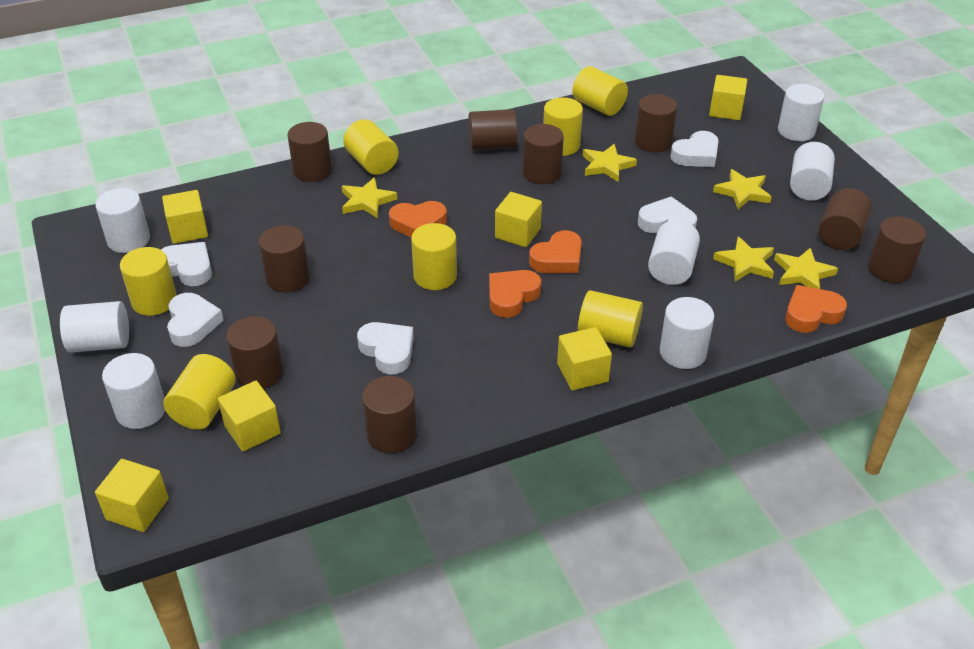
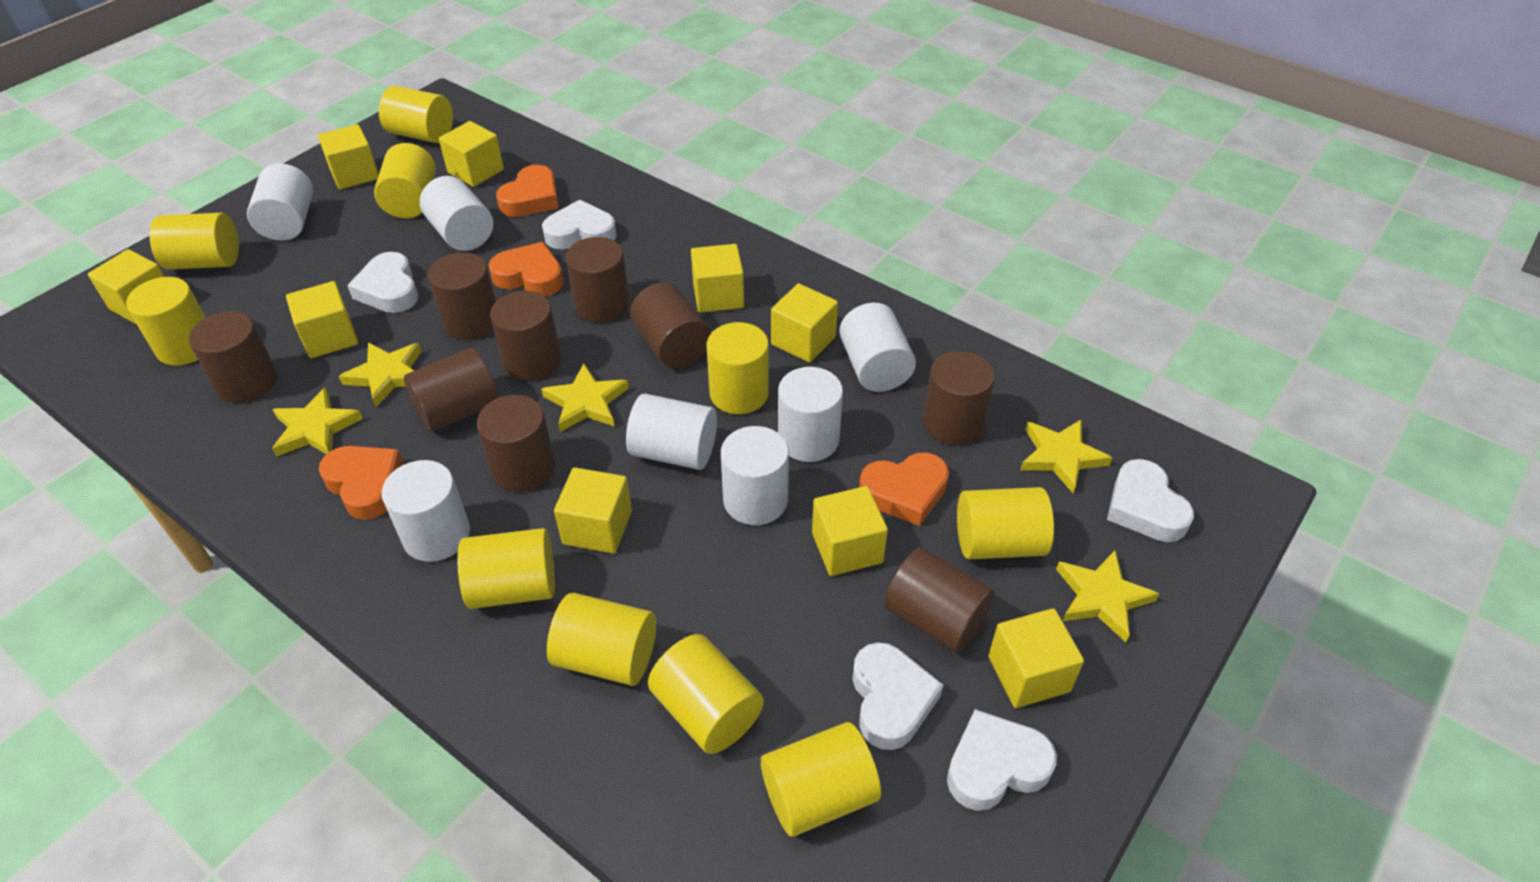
yellow cube: [95,459,169,532] [162,190,208,244] [218,381,281,452] [495,192,542,247] [557,327,612,391] [709,75,747,120] = 6 -> [88,249,164,325] [286,281,358,358] [318,124,379,189] [439,121,504,187] [554,467,632,554] [691,244,744,313] [771,283,838,363] [812,486,888,576] [988,608,1084,708] = 9
yellow cylinder: [120,247,177,316] [163,354,236,430] [343,119,399,175] [411,223,457,290] [543,97,583,156] [572,66,628,116] [578,290,643,347] = 7 -> [126,277,206,365] [149,213,239,270] [374,143,436,219] [379,86,453,143] [457,528,555,609] [547,593,656,686] [648,634,764,754] [706,322,769,414] [761,722,881,837] [957,487,1054,559] = 10

